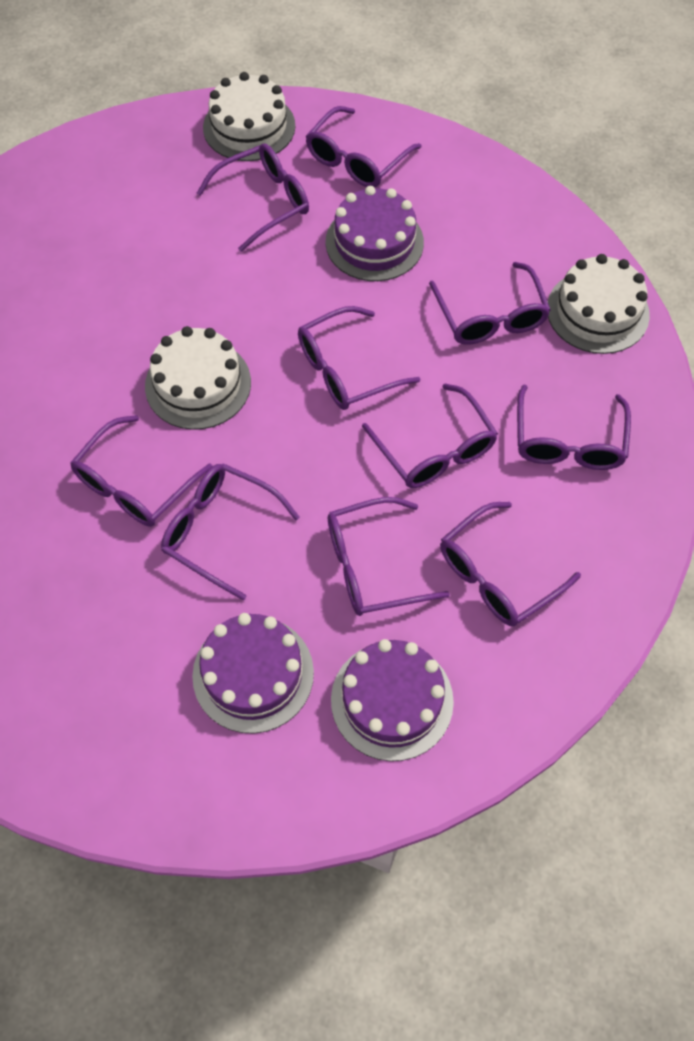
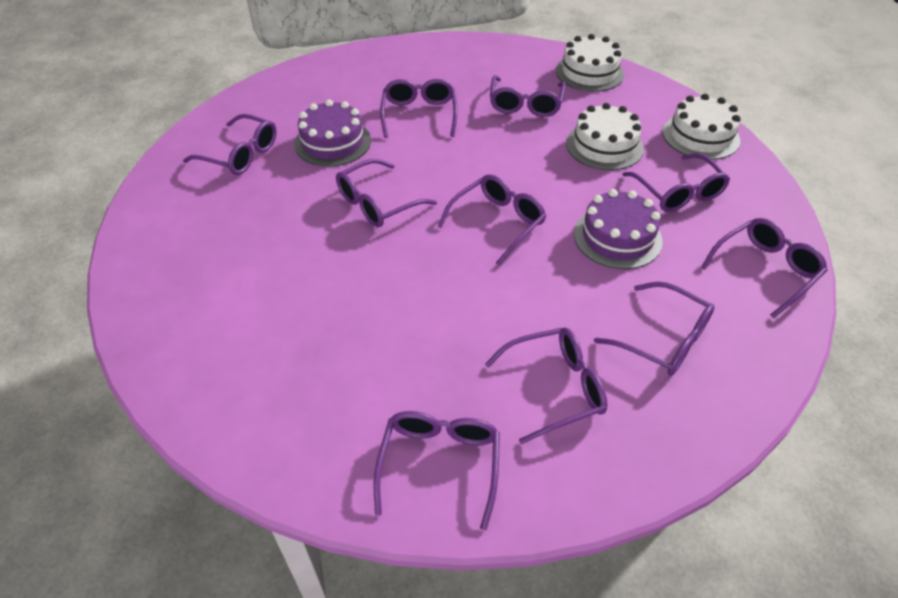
purple cake: [192,613,314,734] [326,186,424,281] [331,639,454,761] = 3 -> [294,100,371,167] [574,189,663,269] = 2

